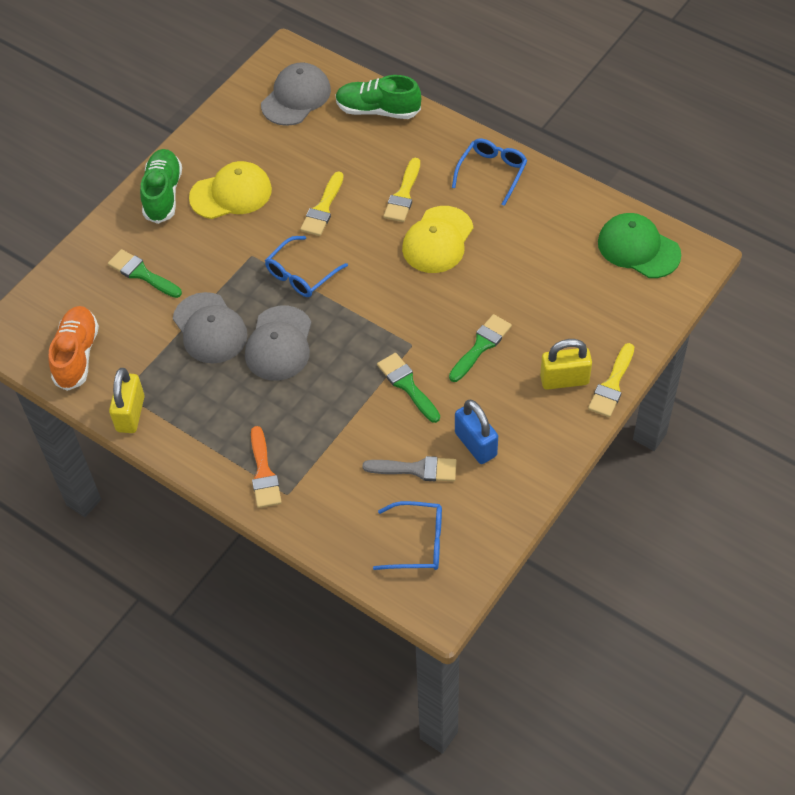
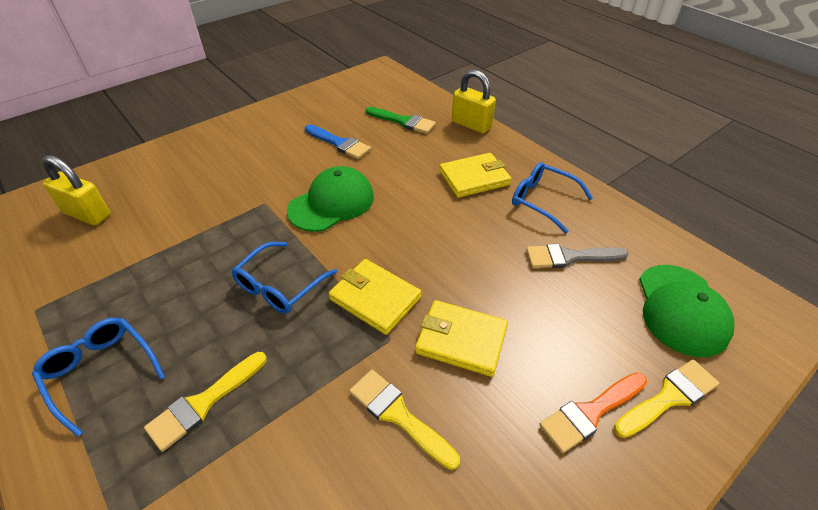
blue brush: none = 0 -> [305,124,371,159] = 1
blue padlock: [455,400,498,464] = 1 -> none = 0
green brush: [108,249,182,298] [377,353,440,423] [449,314,512,382] = 3 -> [366,107,436,134] = 1
green cap: [598,213,681,278] = 1 -> [287,166,374,232] [639,265,734,357] = 2
green shoe: [140,149,182,224] [336,75,421,119] = 2 -> none = 0
grey cap: [173,292,248,364] [245,306,311,381] [261,62,331,126] = 3 -> none = 0
orange shoe: [49,306,99,391] = 1 -> none = 0
yellow cap: [189,161,272,219] [402,206,473,273] = 2 -> none = 0
yellow wallet: none = 0 -> [329,259,421,335] [415,300,508,377] [439,153,511,198] = 3

